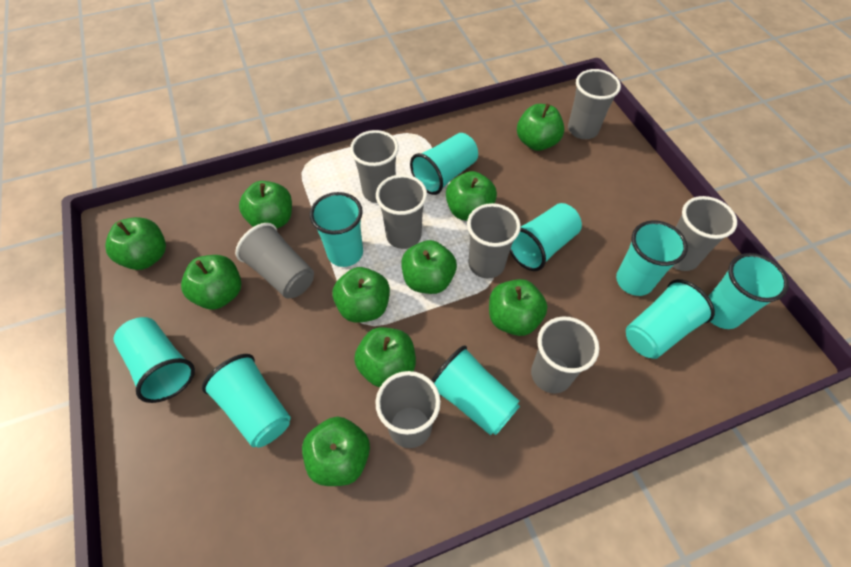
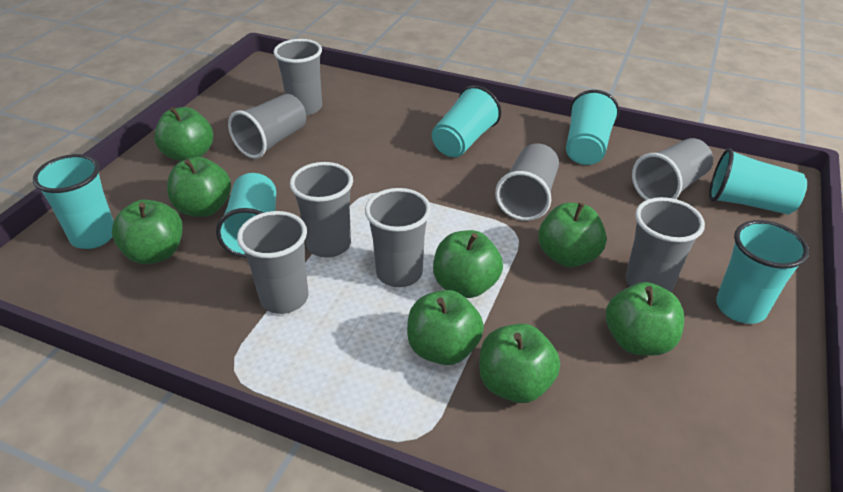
green apple: [105,217,166,270] [181,255,241,310] [239,181,292,228] [302,416,370,486] [332,267,390,323] [354,327,416,387] [401,240,457,294] [446,171,497,221] [489,279,547,336] [517,104,564,151] = 10 -> [112,200,183,264] [154,107,213,161] [167,157,231,217] [407,290,484,365] [433,230,503,298] [479,324,560,403] [538,202,607,267] [606,282,684,356] = 8
turquoise cup: [113,317,195,403] [202,354,291,448] [310,192,363,267] [410,133,478,195] [431,345,520,436] [510,203,582,271] [616,220,688,296] [626,279,715,359] [708,253,789,329] = 9 -> [33,154,114,249] [216,173,276,258] [432,85,501,157] [566,90,619,165] [709,148,807,214] [716,220,809,324] = 6

